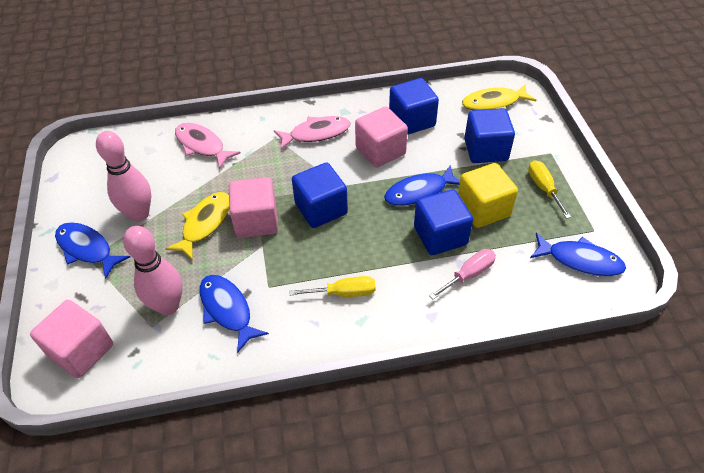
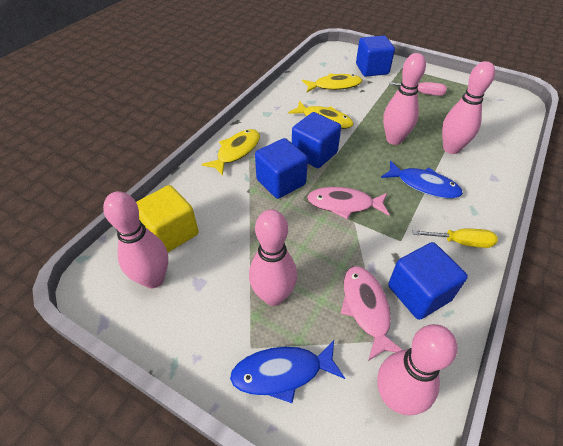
blue fish: [55,222,130,279] [200,275,269,353] [384,165,460,206] [530,233,626,277] = 4 -> [230,340,345,403] [381,160,463,198] = 2
pink bowling pin: [96,131,151,222] [123,226,183,315] = 2 -> [103,191,168,288] [249,209,297,306] [377,324,457,416] [383,53,426,145] [442,61,495,154] = 5
pink cube: [30,300,113,378] [229,177,278,238] [355,106,408,168] = 3 -> none = 0
yellow fish: [165,192,229,260] [462,84,536,110] = 2 -> [202,129,260,176] [288,101,353,129] [302,73,362,92] = 3
yellow screwdriver: [289,276,376,297] [528,160,571,219] = 2 -> [413,229,498,248] = 1

